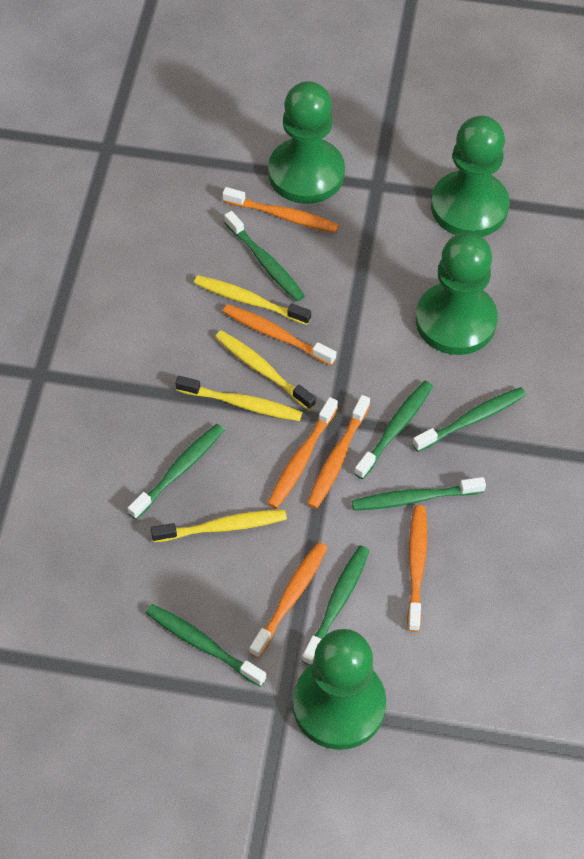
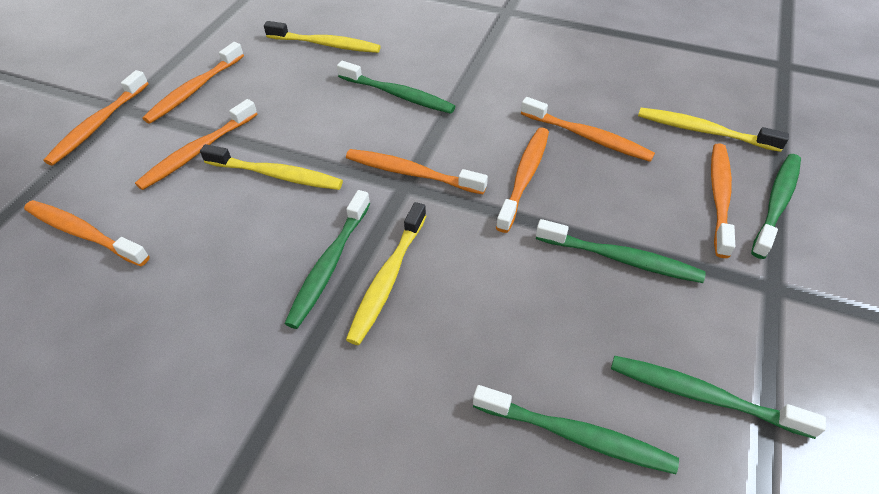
green pawn: [268,81,345,204] [293,629,386,750] [416,233,498,355] [431,116,509,237] = 4 -> none = 0
green toothbrush: [128,424,224,520] [146,604,267,687] [224,211,305,302] [302,546,370,665] [352,477,486,510] [354,381,433,479] [412,387,526,452] = 7 -> [284,190,370,329] [337,61,455,114] [473,385,679,474] [536,219,706,283] [611,356,826,439] [751,154,801,259] = 6
orange toothbrush: [222,187,339,233] [223,304,336,365] [249,542,328,658] [267,397,338,509] [307,395,370,509] [407,505,427,632] = 6 -> [24,200,150,266] [43,70,149,166] [135,99,257,190] [142,42,244,124] [346,149,488,194] [496,127,549,233] [521,97,655,162] [711,143,735,258] = 8

